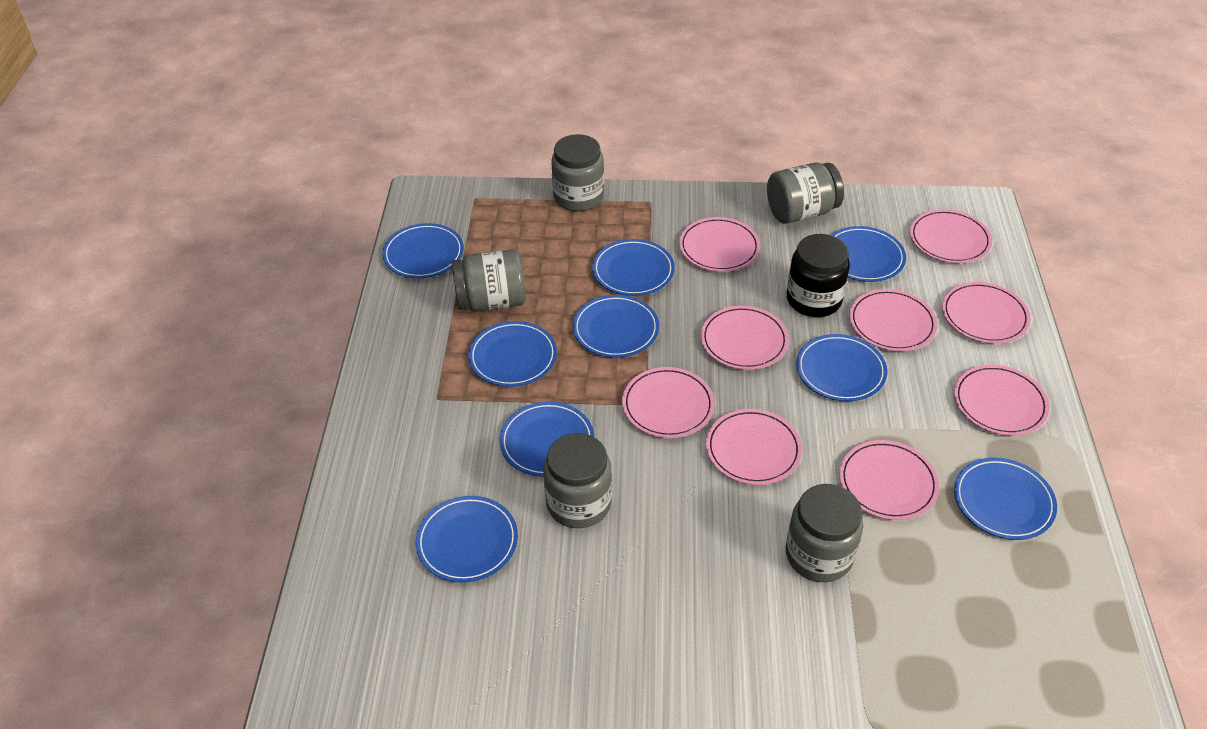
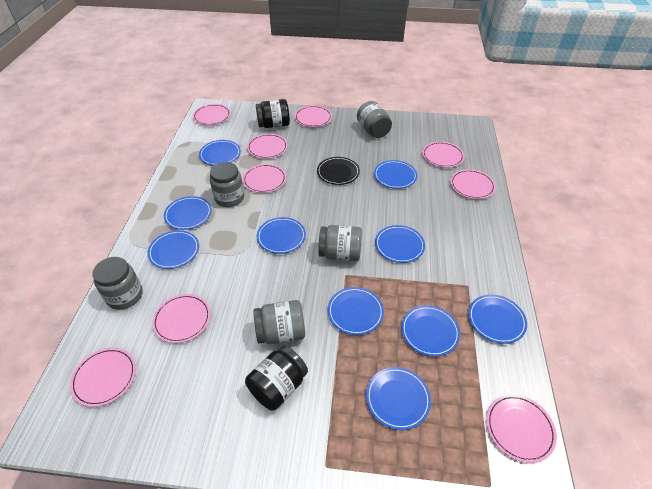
black jar: [787,234,850,317] = 1 -> [245,346,308,411] [256,99,290,128] = 2
black plate: none = 0 -> [317,157,360,185] = 1
blue plate: [382,223,464,278] [416,496,518,583] [468,321,557,387] [500,402,594,477] [573,295,659,358] [592,239,675,296] [796,334,888,402] [831,226,906,282] [954,458,1057,540] = 9 -> [147,230,199,269] [164,196,212,230] [199,140,241,166] [257,217,306,254] [328,287,384,335] [366,367,431,430] [374,160,417,189] [375,225,425,263] [401,305,460,357] [468,294,527,344] = 10

